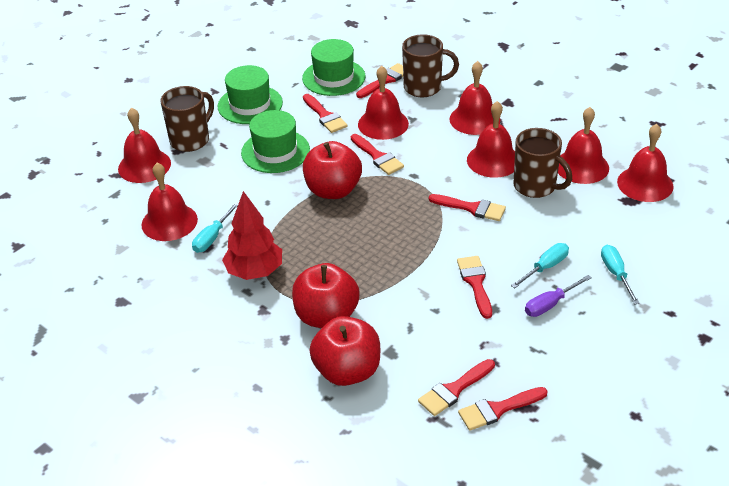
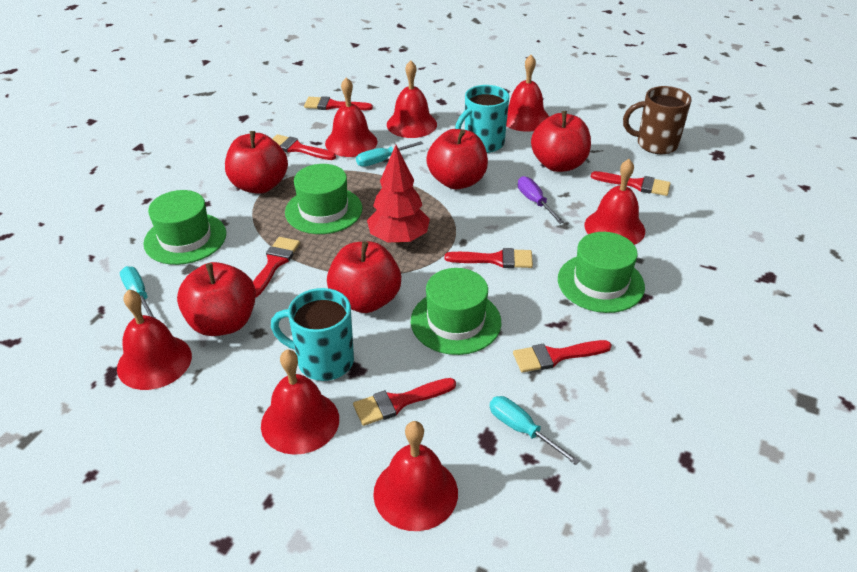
brown mug: [160,86,214,152] [402,34,459,97] [513,128,572,198] = 3 -> [623,86,692,154] = 1
green hat: [218,65,283,124] [241,110,310,173] [302,39,366,96] = 3 -> [143,190,226,265] [285,164,363,234] [411,268,501,355] [558,232,645,313] = 4
red apple: [292,263,360,328] [303,141,362,199] [310,316,380,386] = 3 -> [177,262,256,336] [225,131,288,194] [327,241,401,313] [426,129,488,189] [531,111,591,172] = 5
turquoise mug: none = 0 -> [271,288,354,381] [455,85,509,153] = 2

